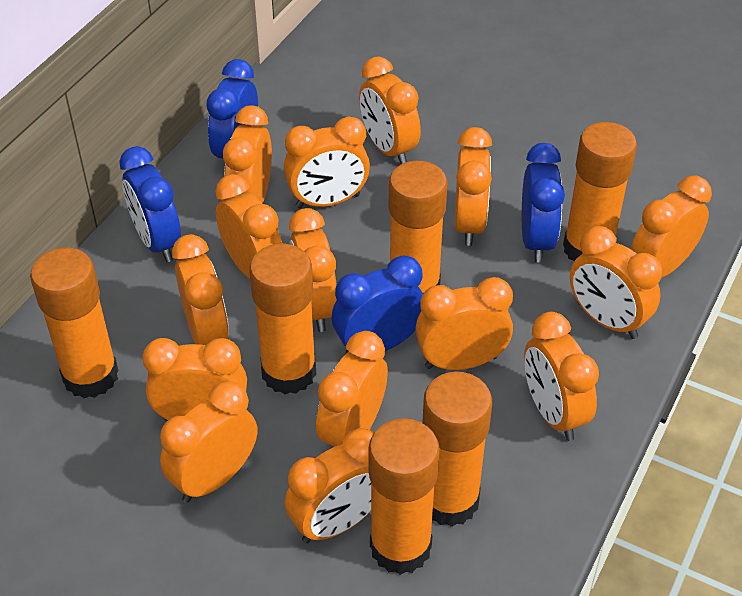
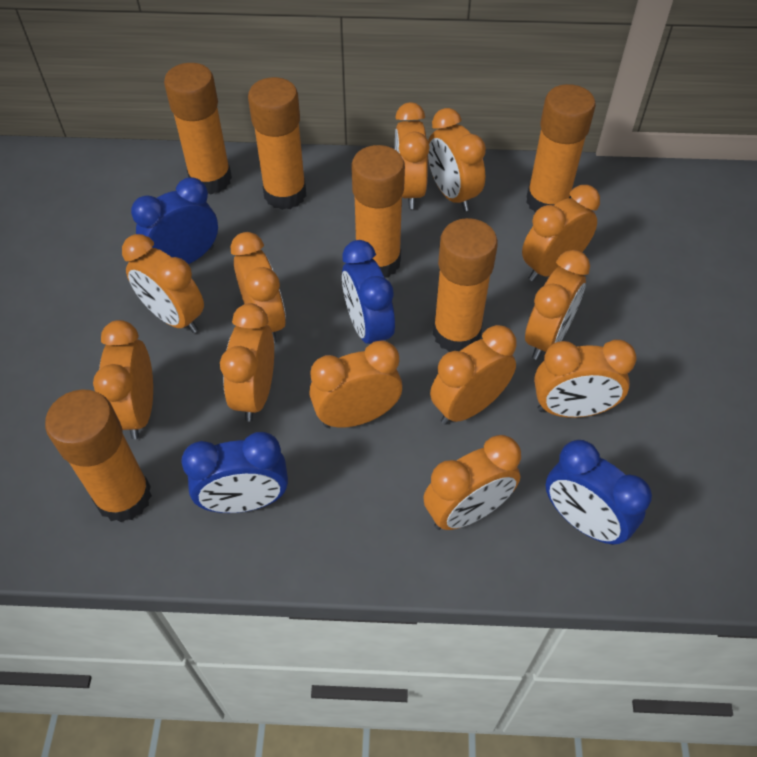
orange clock: [143,338,247,421] [160,381,257,502] [172,234,229,345] [215,174,282,279] [223,105,272,203] [284,116,370,208] [285,428,374,543] [289,208,337,332] [316,331,388,447] [359,56,421,164] [415,277,513,370] [455,127,492,246] [524,312,599,441] [570,226,662,339] [631,176,712,278] = 15 -> [93,320,153,439] [122,234,204,333] [220,303,274,421] [231,232,286,343] [309,340,402,428] [395,102,430,209] [423,435,521,530] [428,108,486,211] [430,325,517,425] [522,185,600,281] [525,250,590,360] [534,340,637,418] = 12

